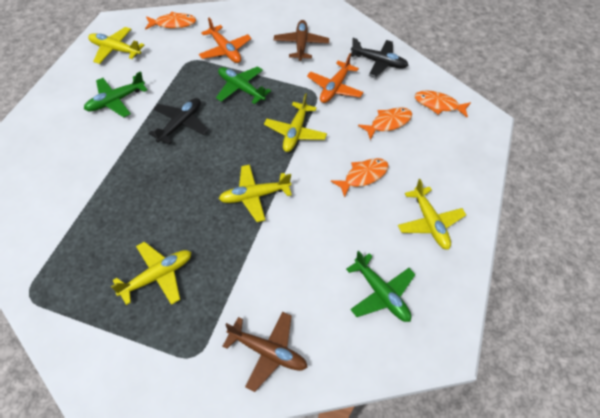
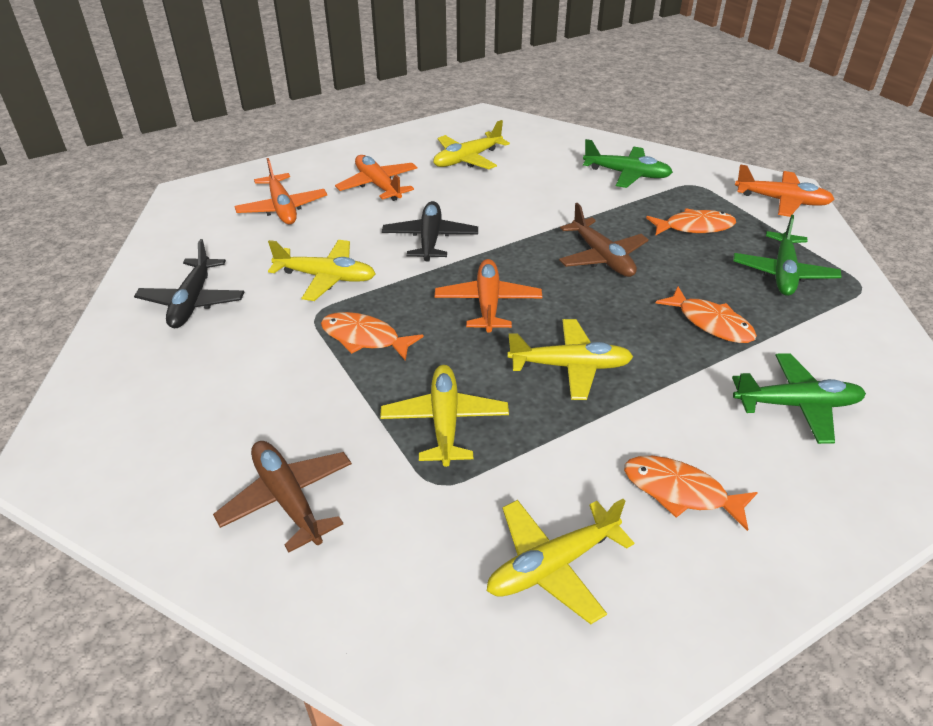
orange plane: [199,18,252,63] [307,53,363,103] = 2 -> [234,158,327,224] [335,155,418,201] [435,259,542,333] [735,164,835,217] = 4

